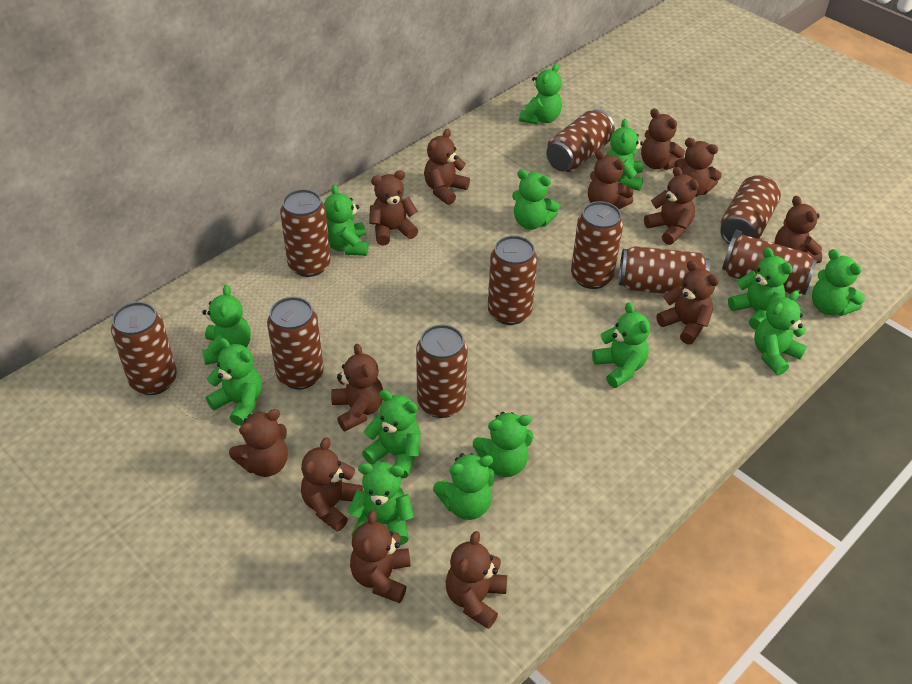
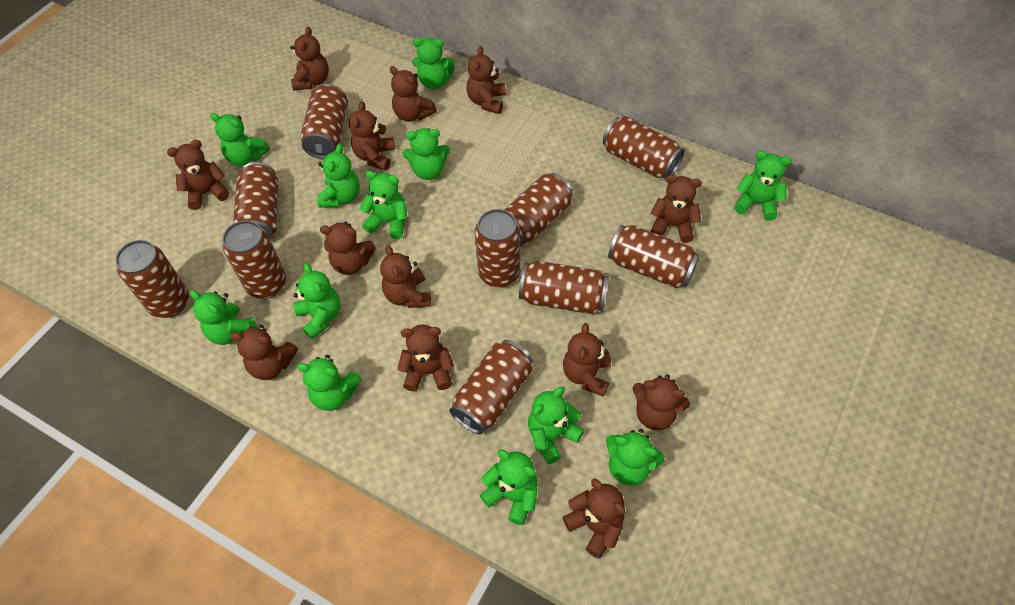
green teddy bear: [202,285,251,365] [206,338,262,426] [324,184,368,256] [348,462,414,545] [362,390,421,478] [433,453,495,520] [473,412,533,477] [512,169,560,230] [519,63,562,125] [592,302,650,388] [606,119,644,191] [728,247,792,330] [754,291,807,375] [812,249,865,316] = 14 -> [190,290,259,345] [210,113,270,166] [293,263,340,339] [297,355,362,411] [317,144,360,207] [360,171,407,239] [403,128,450,180] [412,38,455,89] [480,450,538,525] [528,386,584,464] [606,429,665,486] [734,151,792,221] = 12

